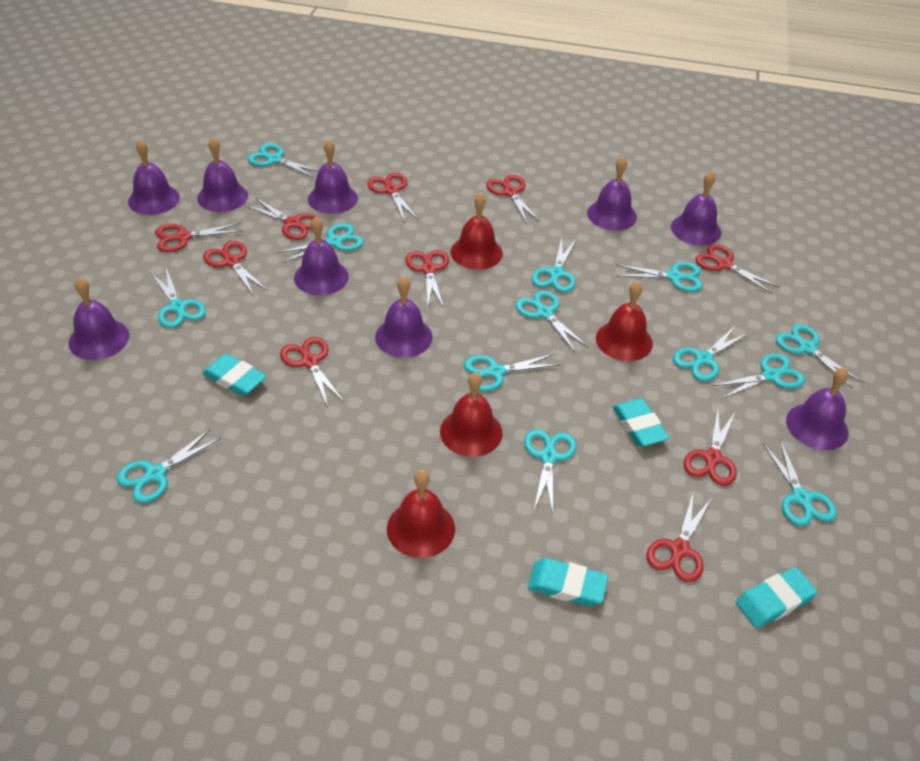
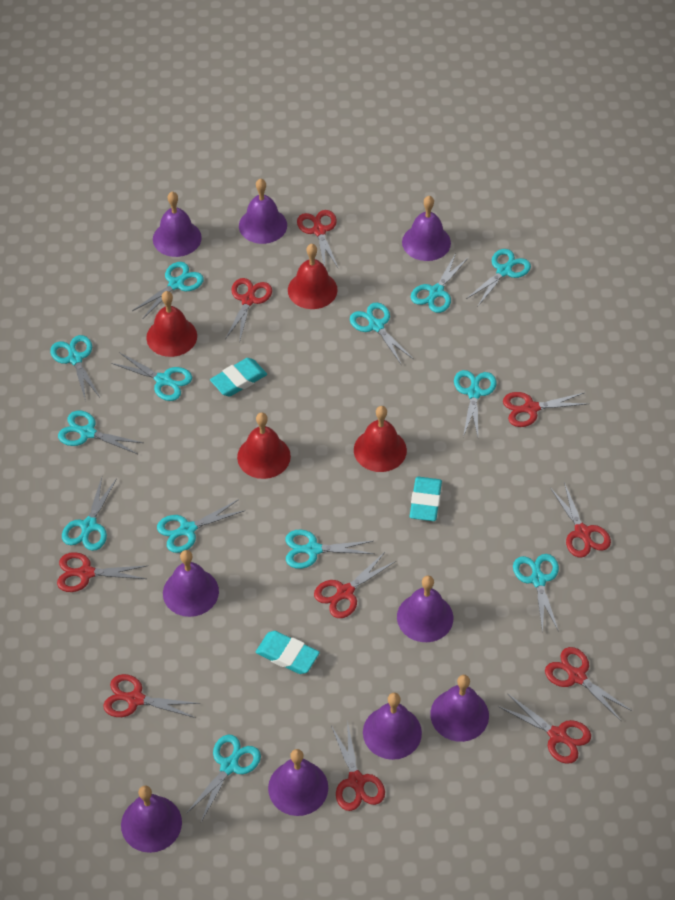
turquoise eraser: [202,354,267,396] [528,558,608,606] [613,399,669,447] [736,567,817,628] = 4 -> [210,358,267,397] [256,631,320,674] [410,477,442,521] = 3

